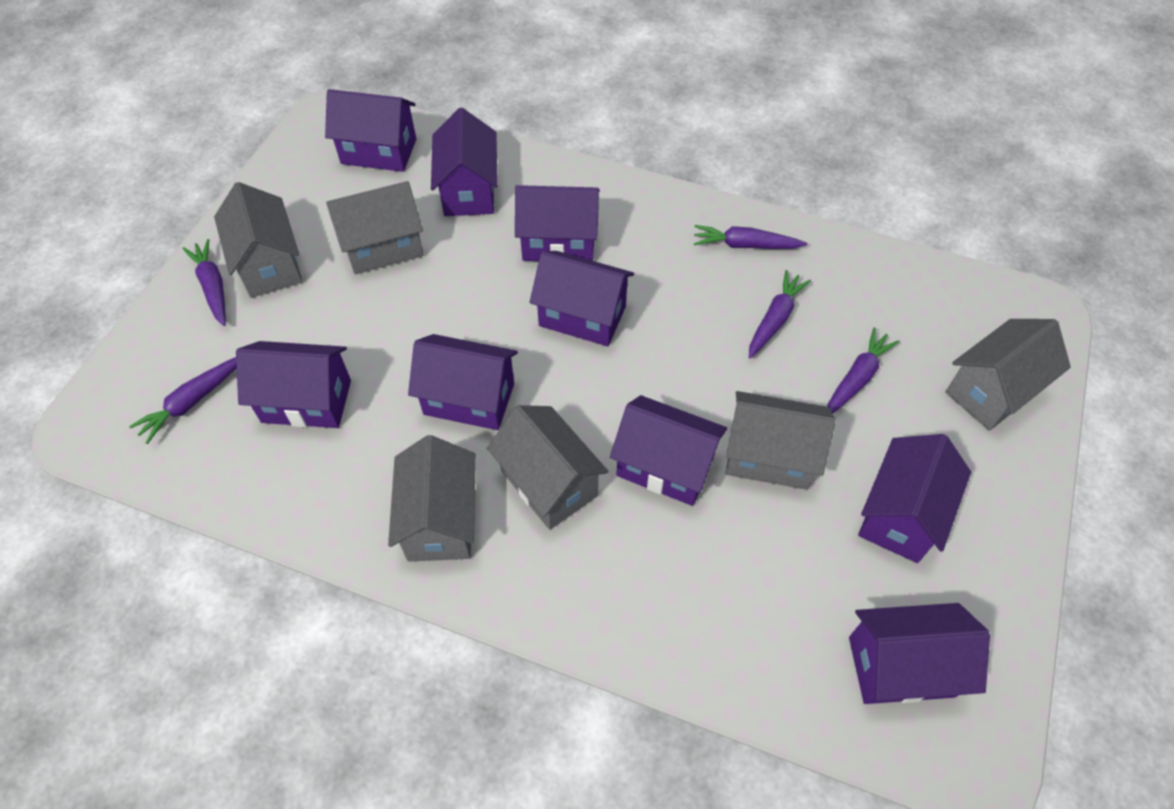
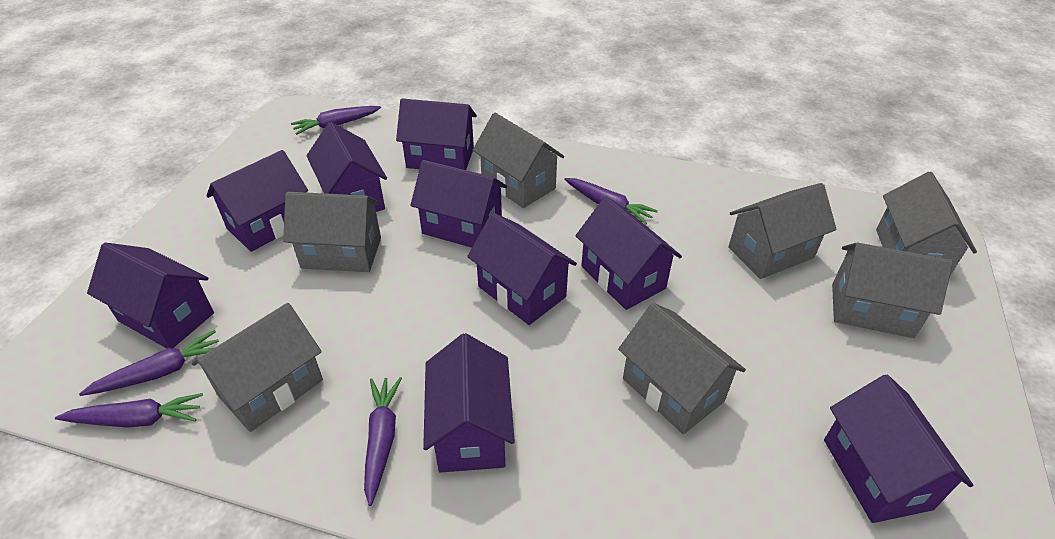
grey house: [214,182,303,298] [326,181,424,274] [388,435,476,562] [487,405,609,530] [726,391,836,490] [945,319,1071,431] = 6 -> [192,303,323,432] [283,192,381,272] [473,113,564,208] [618,303,746,434] [728,183,837,279] [832,242,953,338] [876,172,977,275] = 7

